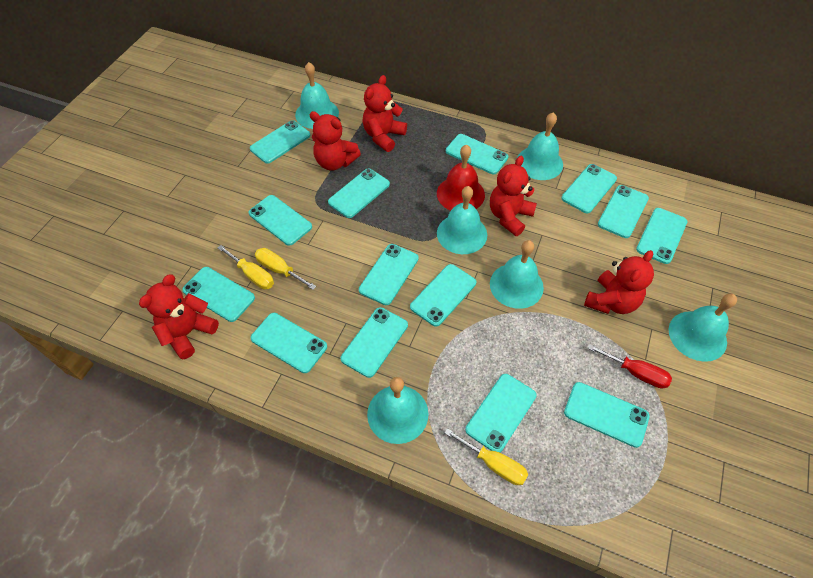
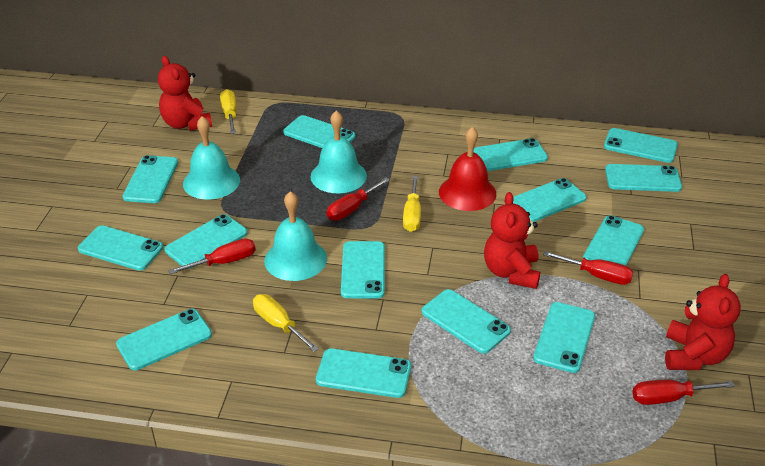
red screwdriver: [588,344,672,388] = 1 -> [168,239,256,274] [327,178,390,221] [543,251,633,285] [632,380,735,405] = 4
red teddy bear: [139,274,219,359] [309,111,361,171] [363,75,407,152] [490,156,537,236] [584,250,654,314] = 5 -> [158,56,212,131] [484,192,540,289] [665,274,741,370] = 3
turquoise bell: [295,62,339,129] [367,377,429,444] [437,186,487,254] [490,240,544,309] [517,112,563,180] [669,293,737,362] = 6 -> [183,116,240,200] [264,191,327,281] [311,111,367,193] = 3

